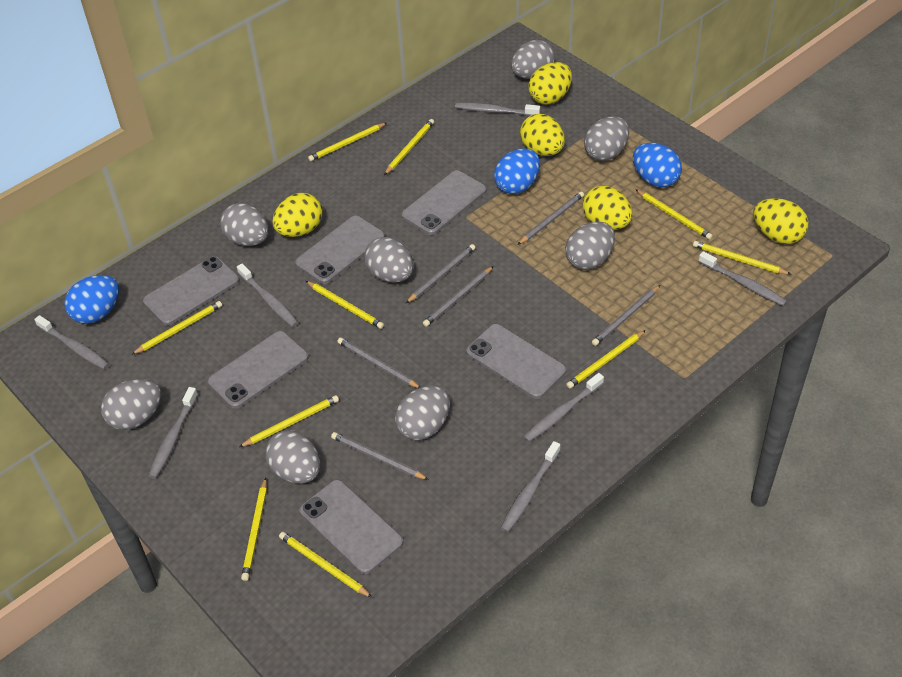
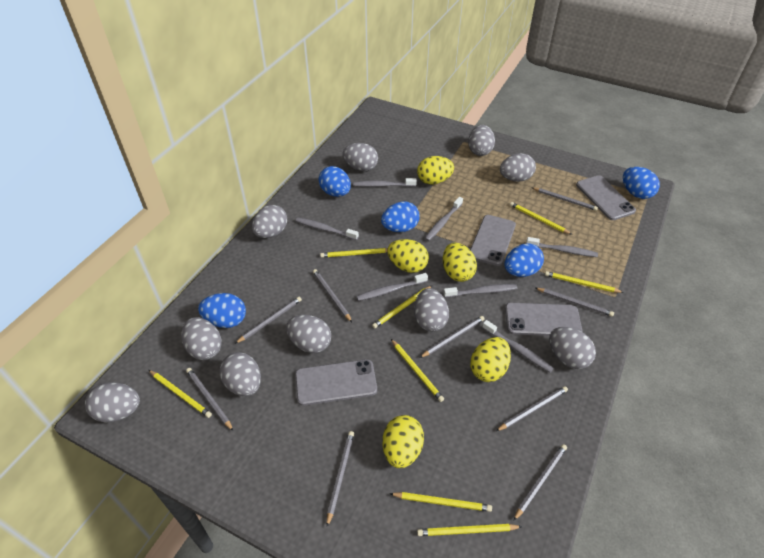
blue egg: [64,275,119,324] [494,148,540,194] [633,143,682,188] = 3 -> [198,293,246,328] [319,166,351,197] [381,202,420,232] [505,243,544,277] [623,167,660,199] = 5
grey egg: [101,379,161,430] [220,203,269,246] [265,430,320,484] [364,237,414,283] [395,385,450,440] [511,40,555,79] [565,222,615,270] [584,116,629,161] = 8 -> [85,382,140,422] [181,317,222,360] [219,352,261,396] [252,205,287,238] [286,315,331,353] [342,143,378,171] [414,288,449,332] [468,125,495,156] [500,153,536,182] [549,327,596,369] = 10
grey pencil: [331,432,429,480] [338,338,420,388] [406,244,475,303] [423,266,493,327] [518,192,584,245] [592,285,660,346] = 6 -> [186,368,233,431] [235,297,302,344] [313,269,352,322] [327,431,354,527] [420,316,484,358] [496,386,568,431] [513,444,567,521] [531,187,598,211] [536,288,614,317] = 9
grey phone: [143,256,239,325] [208,331,308,409] [295,216,385,284] [299,479,403,574] [402,170,487,235] [466,324,566,399] = 6 -> [295,359,377,406] [470,215,516,266] [505,303,582,336] [576,175,636,220] = 4
yellow pencil: [131,301,222,355] [239,395,339,447] [241,478,267,581] [279,532,372,597] [306,281,384,329] [308,123,387,161] [384,119,434,175] [566,330,646,389] [635,189,713,240] [693,241,791,274] = 10 -> [149,370,212,418] [320,248,388,258] [372,286,432,328] [390,492,492,512] [391,339,444,402] [417,524,522,536] [510,202,572,235] [545,271,624,293] = 8

